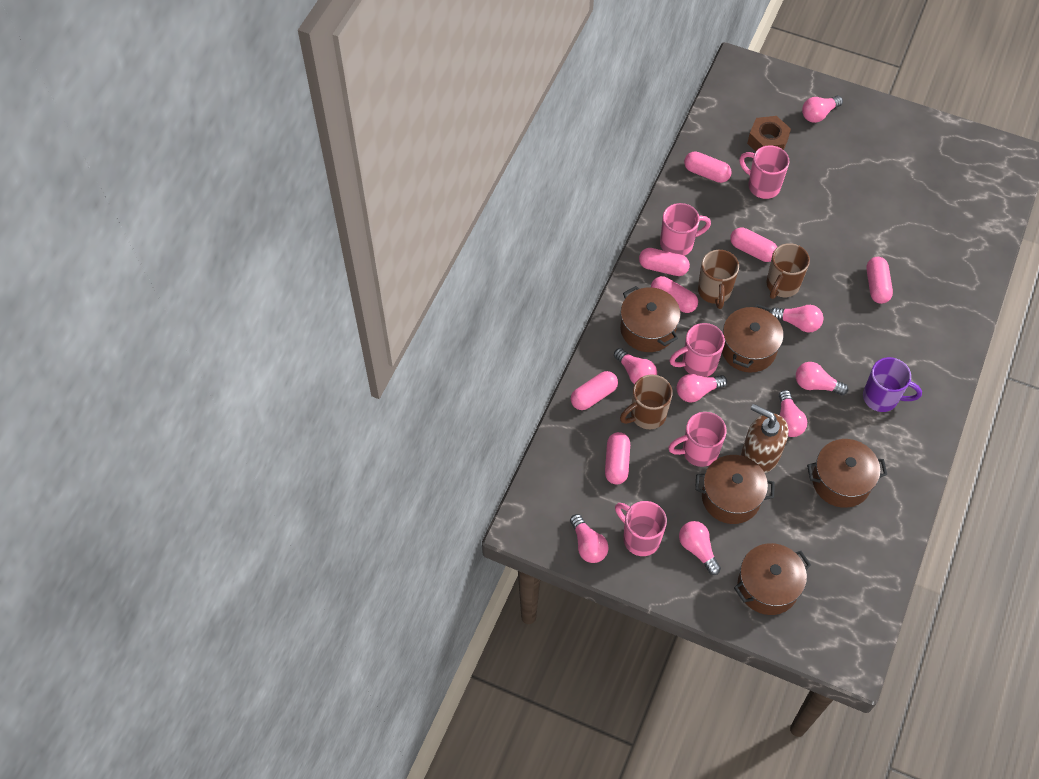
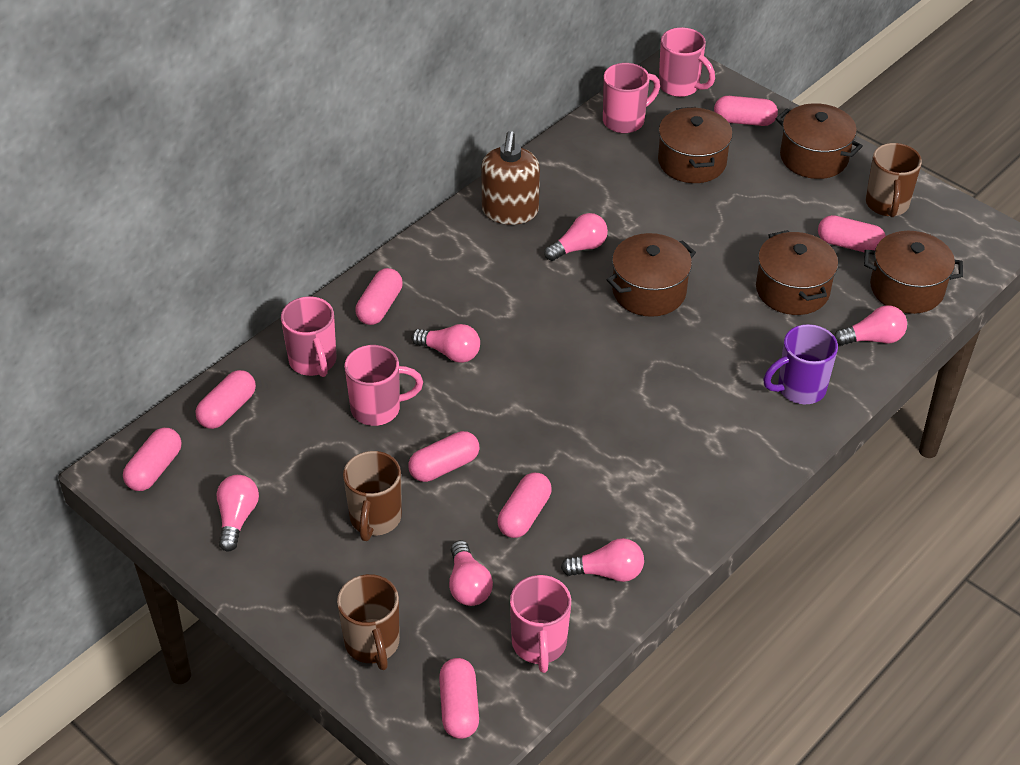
brown nut: [747,116,791,151] = 1 -> none = 0
pink capsule: [571,371,618,410] [605,432,630,485] [639,248,690,276] [651,276,698,313] [684,151,731,183] [730,228,777,262] [866,257,893,304] = 7 -> [123,428,181,491] [196,370,256,429] [355,268,403,325] [408,431,479,482] [439,658,479,739] [498,473,552,538] [714,96,778,126] [818,215,886,253] = 8
pink light bulb: [570,514,609,563] [614,348,657,384] [677,374,727,402] [679,521,721,575] [771,305,823,333] [779,390,807,437] [796,362,848,395] [802,96,843,123] = 8 -> [216,475,259,551] [411,324,480,363] [449,540,493,606] [544,213,608,261] [561,538,644,582] [834,305,907,346] = 6

